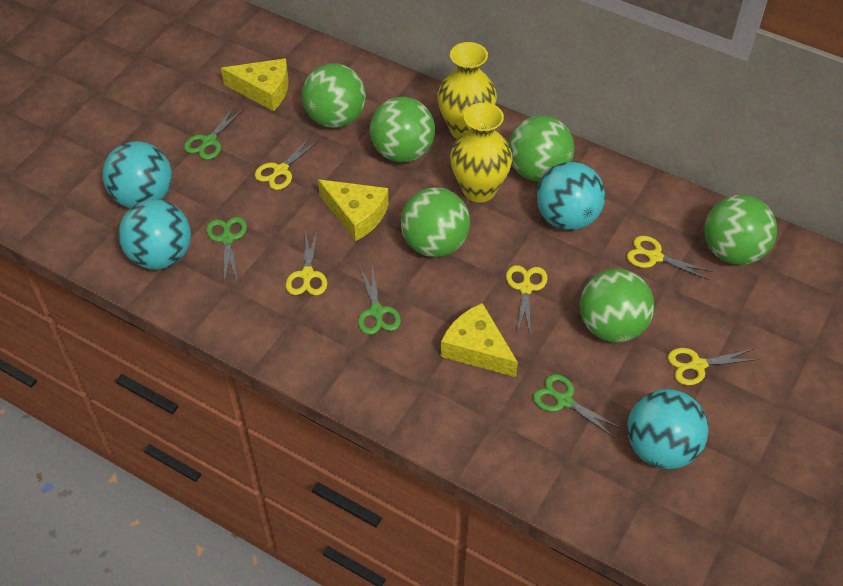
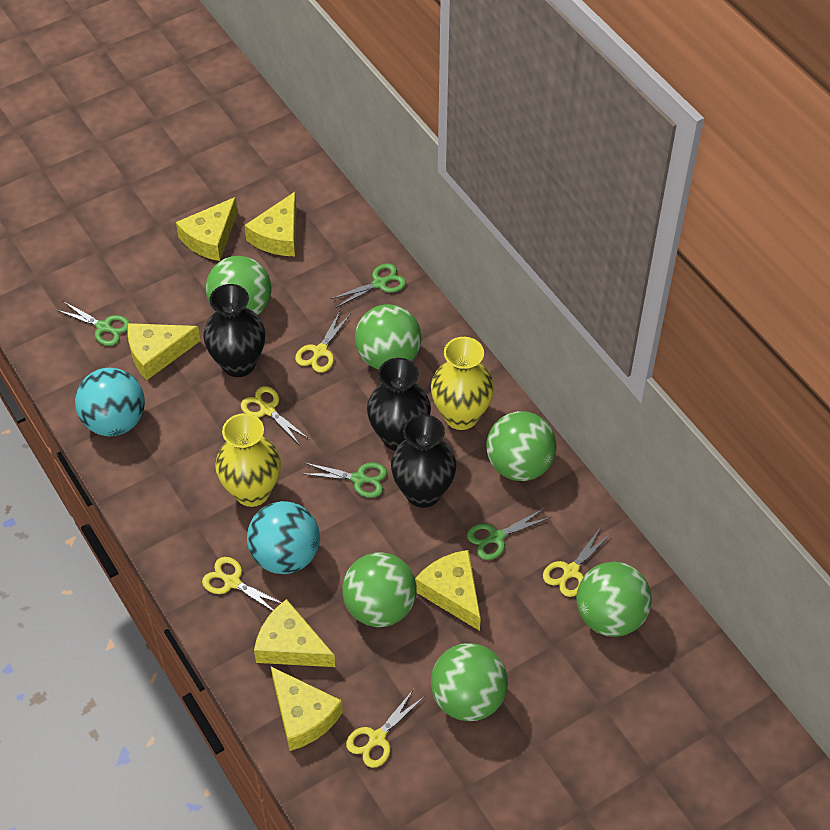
black vase: none = 0 -> [203,284,265,377] [367,358,431,451] [391,414,456,508] = 3
turquoise ball: [102,141,172,208] [119,199,191,270] [536,162,605,230] [627,389,708,469] = 4 -> [75,368,145,436] [247,501,320,574] = 2
yellow cheese: [221,58,289,111] [318,179,389,241] [441,303,518,377] = 3 -> [127,323,201,380] [176,197,238,261] [244,192,297,256] [254,599,335,667] [271,667,343,751] [415,550,481,631] = 6

